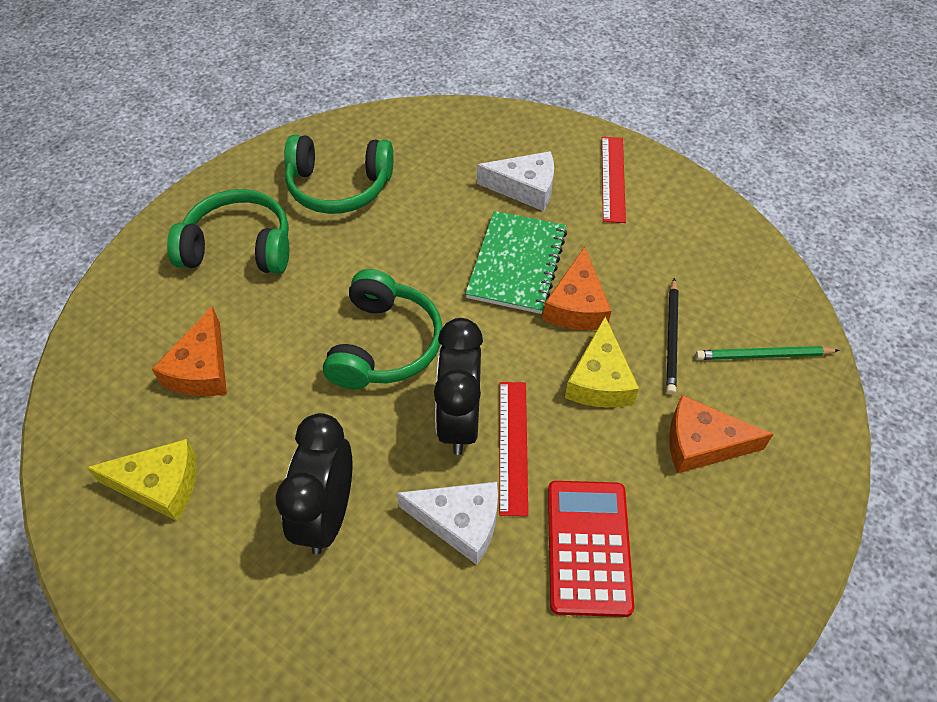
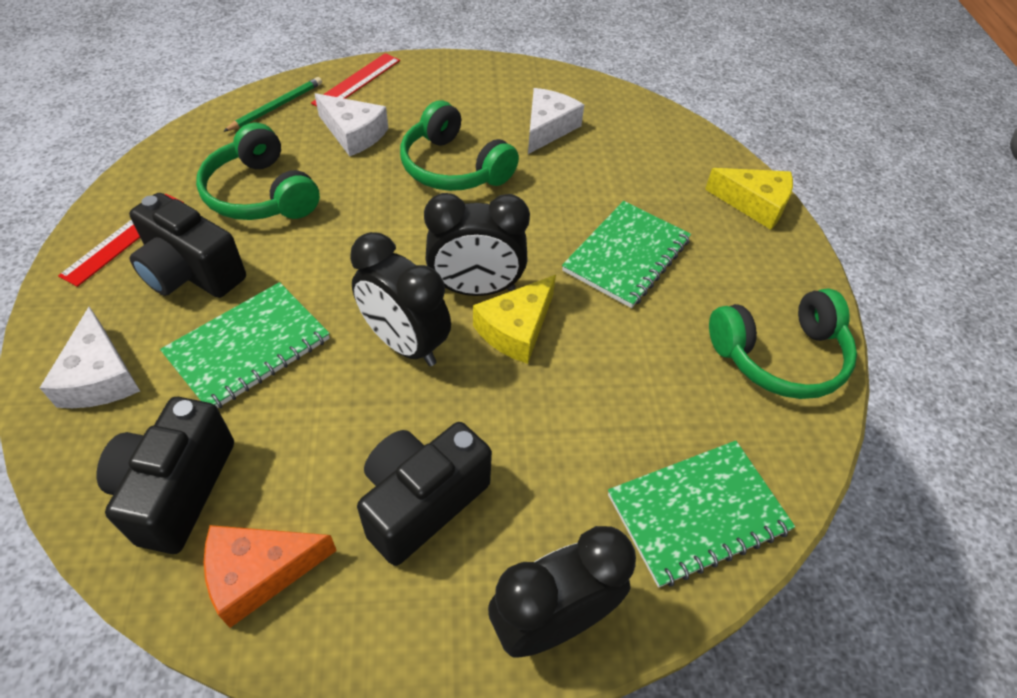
black camera: none = 0 -> [97,397,234,554] [129,193,246,298] [357,422,492,566] = 3
black clock: [276,413,352,555] [434,318,483,455] = 2 -> [350,232,451,366] [424,193,530,296] [488,526,636,658] = 3
black pencil: [666,278,678,395] = 1 -> none = 0
green notebook: [465,211,567,314] = 1 -> [160,282,330,408] [562,201,691,308] [608,441,795,588] = 3
orange cheese: [152,306,227,396] [543,247,611,330] [669,395,774,473] = 3 -> [204,525,337,628] = 1
red calculator: [548,481,634,617] = 1 -> none = 0
white cheese: [397,482,498,565] [477,151,554,211] = 2 -> [40,306,140,408] [315,93,388,156] [528,88,584,154] = 3

